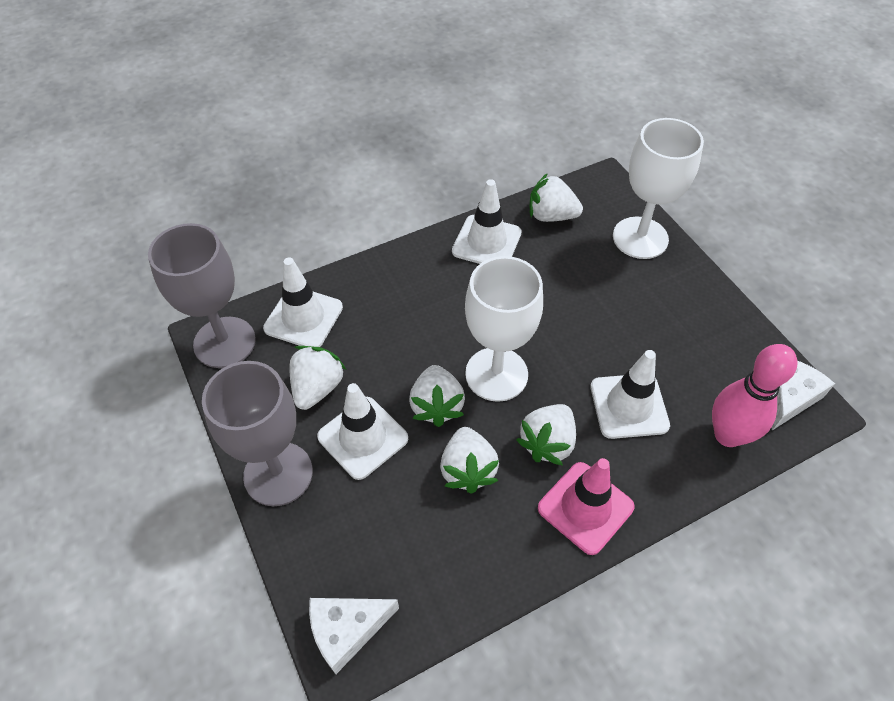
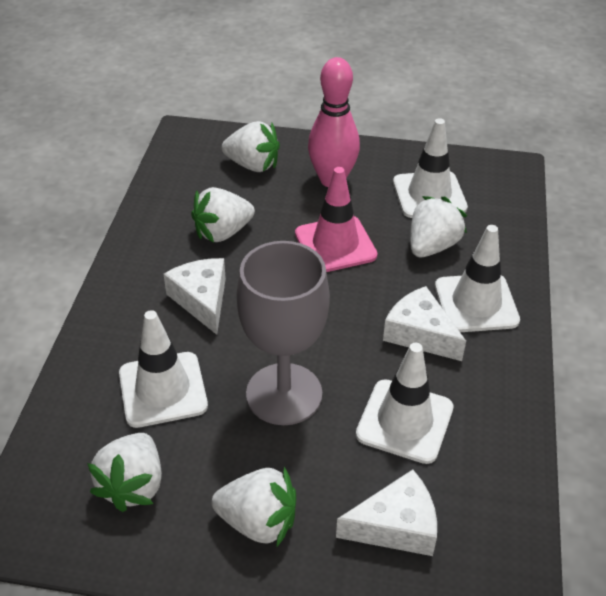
grey goblet: [148,223,256,368] [202,361,313,506] = 2 -> [237,241,330,425] = 1
white cheese: [309,598,399,674] [772,361,835,430] = 2 -> [163,258,226,335] [336,469,437,556] [383,286,466,361] = 3
white goblet: [465,256,543,402] [613,118,704,259] = 2 -> none = 0

